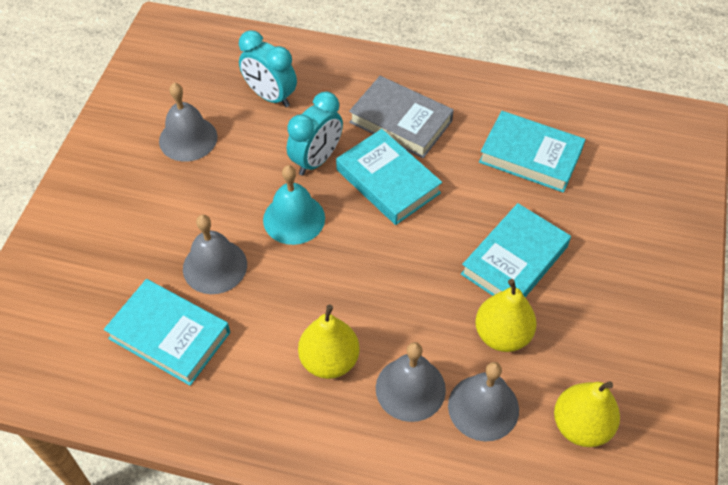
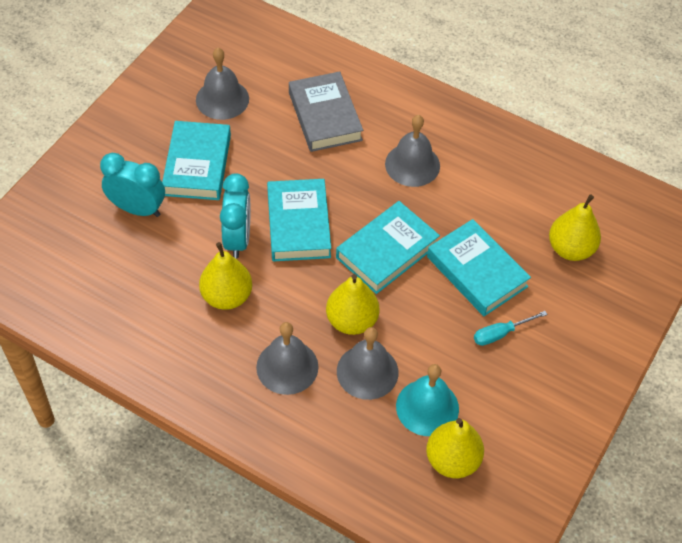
turquoise screwdriver: none = 0 -> [474,311,548,346] = 1
yellow pear: [298,305,360,379] [475,279,537,352] [554,381,620,447] = 3 -> [199,242,252,310] [326,274,379,335] [426,418,484,478] [549,194,601,261] = 4

